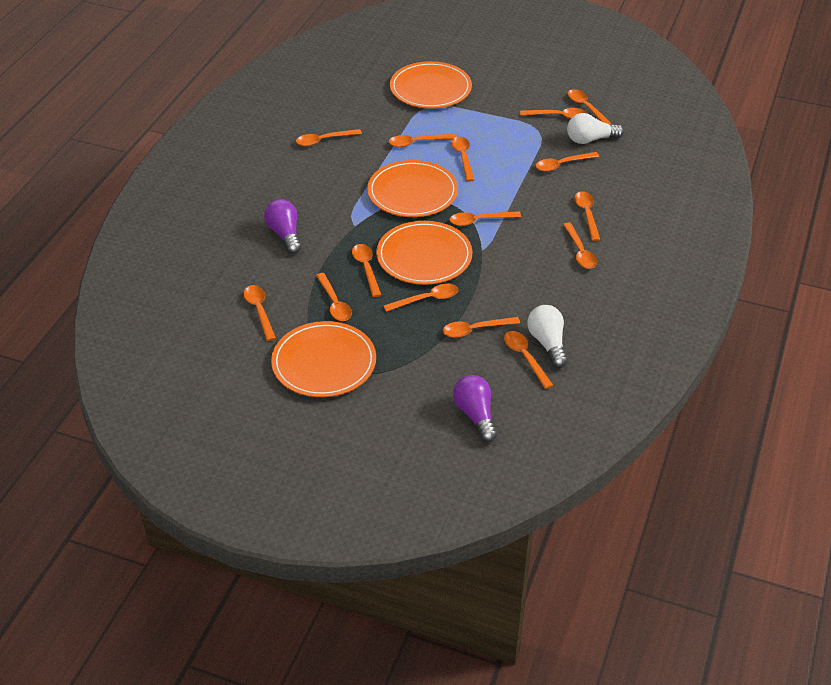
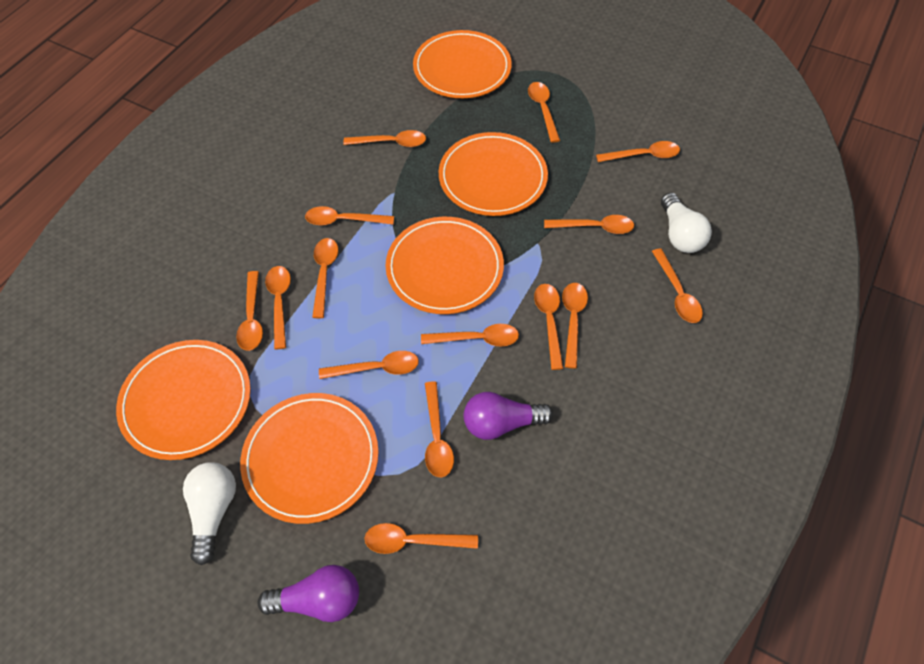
orange plate: [271,321,376,397] [367,160,458,217] [376,221,473,285] [390,61,472,109] = 4 -> [116,340,251,460] [240,393,379,524] [385,217,504,314] [413,30,512,98] [439,132,548,216] = 5

